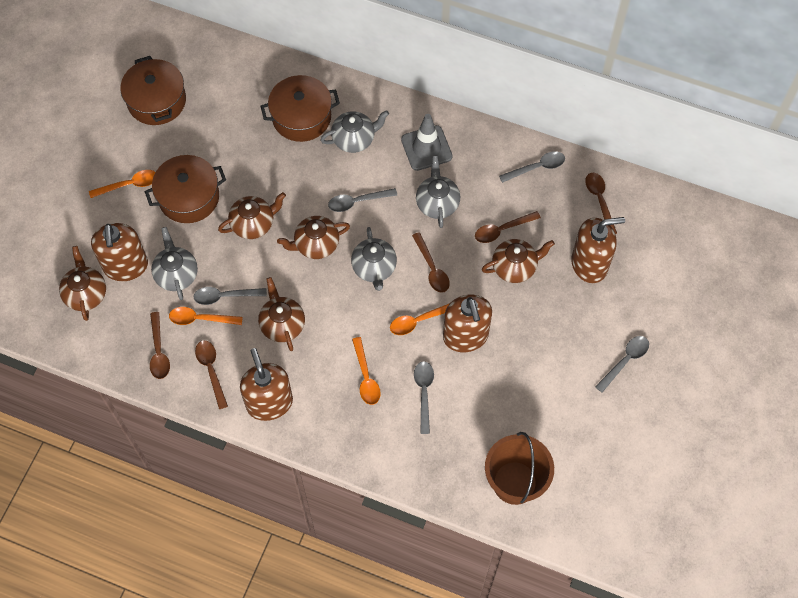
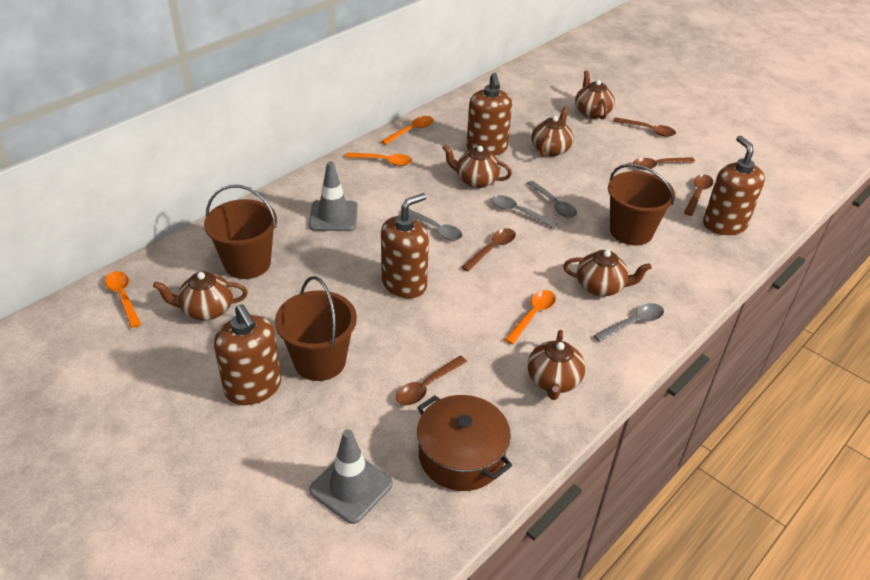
brown bucket: [485,432,554,505] = 1 -> [204,185,277,279] [275,276,357,381] [608,164,676,245] = 3
brown pot: [120,56,186,125] [145,155,226,223] [261,75,340,142] = 3 -> [417,395,512,491] = 1
brown teapot: [59,246,106,321] [218,192,286,239] [258,277,305,351] [277,216,350,259] [482,239,555,283] = 5 -> [153,272,248,320] [442,145,512,188] [528,330,585,400] [532,106,574,157] [563,250,652,296] [575,71,615,119] = 6
grey spoon: [194,287,267,305] [328,188,397,212] [414,361,434,434] [499,151,565,183] [595,336,649,392] = 5 -> [408,209,462,241] [491,195,558,228] [527,181,577,218] [593,303,664,342] = 4
grey teapot: [151,227,198,300] [320,110,389,153] [351,227,397,291] [416,156,460,228] = 4 -> none = 0
grey traffic cone: [401,114,452,171] = 1 -> [309,161,358,231] [309,429,393,524] = 2

